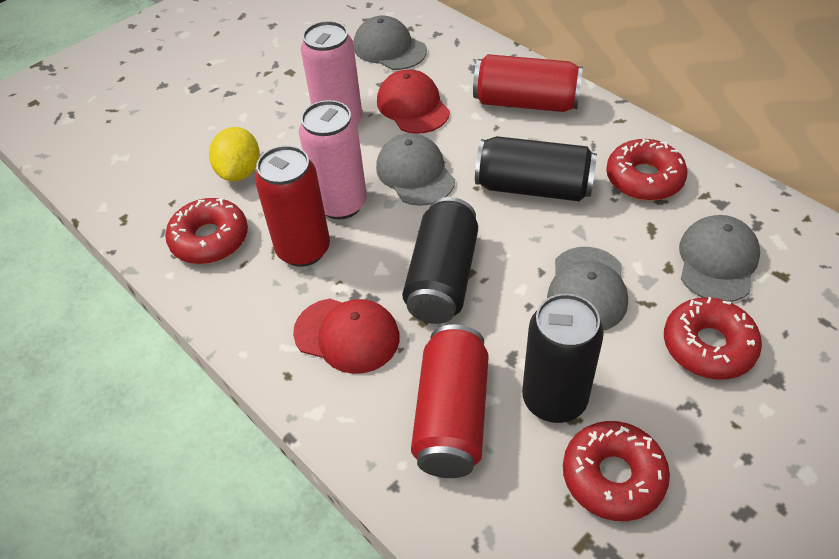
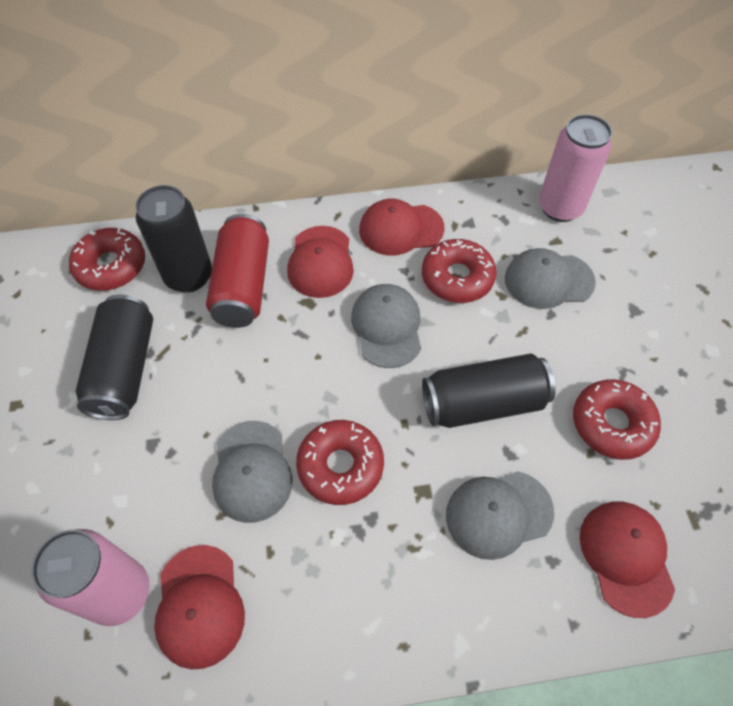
red can: [255,145,330,267] [411,325,489,478] [473,54,583,112] = 3 -> [206,214,269,328] = 1
red cap: [293,298,400,374] [377,69,450,134] = 2 -> [154,545,245,670] [287,226,354,298] [359,199,445,255] [580,501,675,618] = 4
yellow lemon: [209,127,260,181] = 1 -> none = 0

